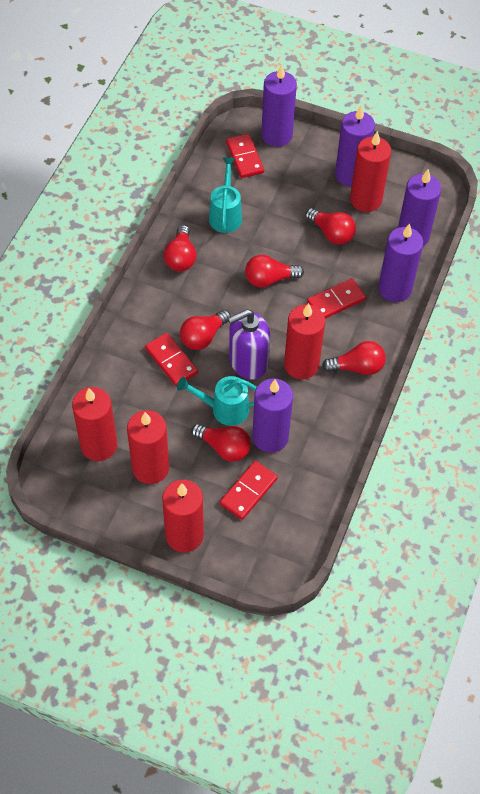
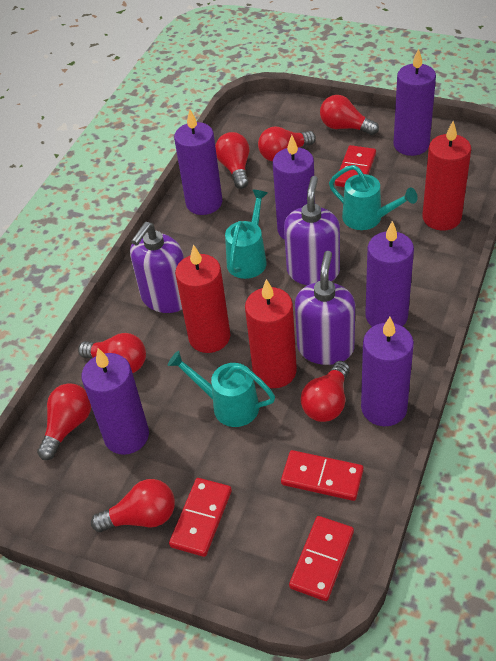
purple candle: [252,378,293,453] [261,64,297,147] [335,106,375,187] [378,223,423,302] [398,169,441,246] = 5 -> [81,348,149,455] [174,110,222,215] [273,135,314,240] [361,317,414,426] [365,221,414,327] [393,48,436,156] = 6
purple soap dispenser: [228,309,270,379] = 1 -> [130,222,184,313] [284,176,340,285] [295,251,355,365] = 3
red candle: [72,387,117,461] [127,410,169,484] [162,480,204,552] [284,303,325,379] [350,131,391,212] = 5 -> [175,244,230,353] [245,279,297,388] [422,121,471,230] = 3
red light bulb: [164,225,196,271] [180,310,231,350] [191,424,251,462] [245,255,304,288] [305,208,356,245] [322,341,386,375] = 6 -> [37,383,91,460] [78,333,146,373] [91,479,175,532] [215,132,249,189] [258,127,316,161] [301,361,350,422] [320,95,379,135] = 7
turquoise watering can: [177,376,257,426] [209,158,242,233] = 2 -> [168,351,275,427] [225,190,267,279] [329,165,418,230] = 3

